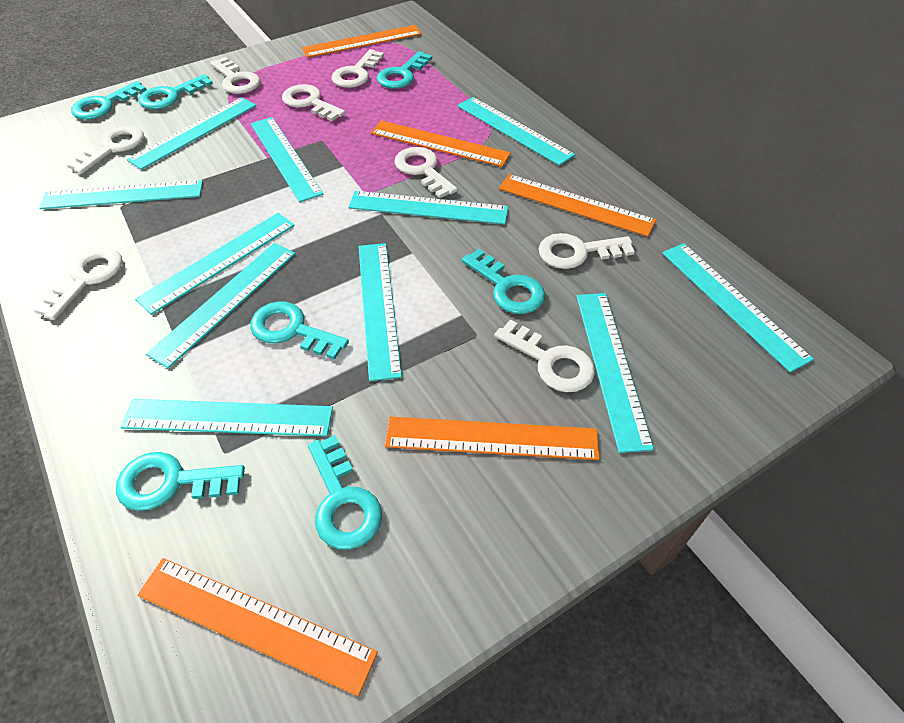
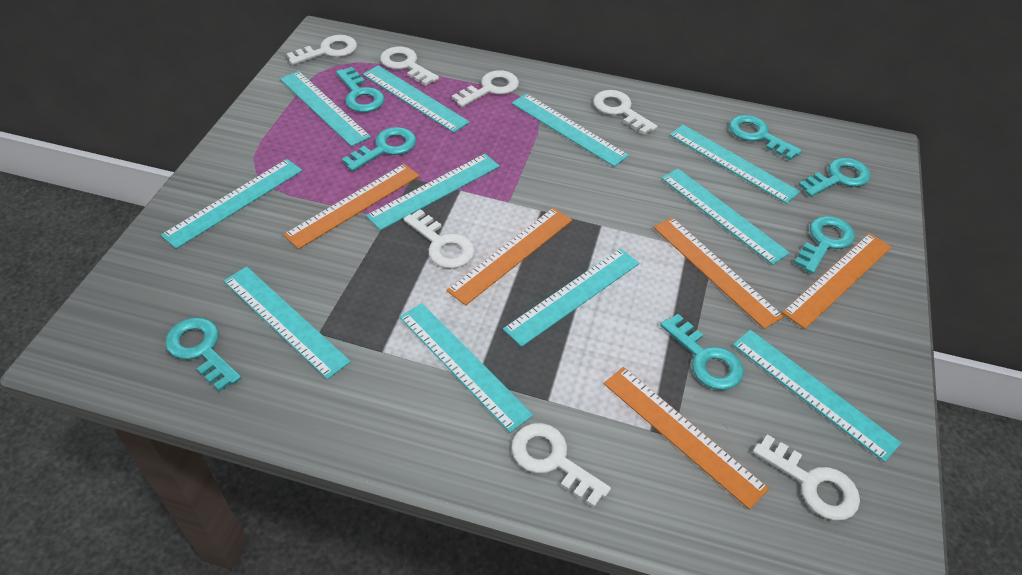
white key: [34,248,122,320] [67,126,144,174] [210,57,260,94] [282,84,345,121] [331,49,384,88] [394,147,458,198] [494,319,595,392] [539,233,635,269] = 8 -> [287,35,357,65] [380,46,439,86] [404,209,475,269] [452,70,519,107] [511,423,611,507] [593,90,657,135] [753,434,860,520] = 7

